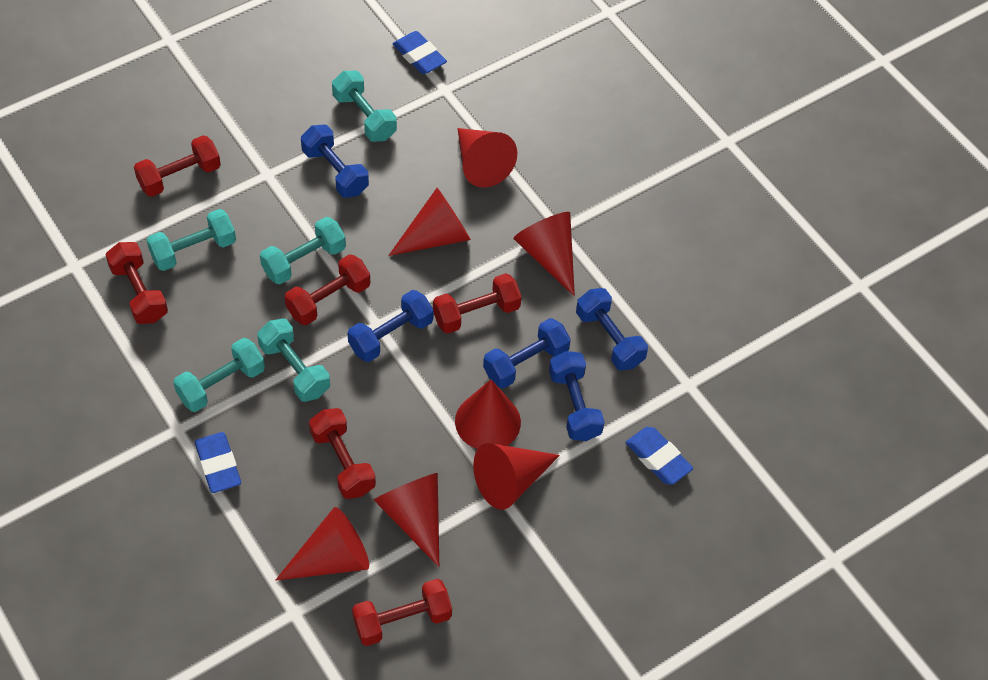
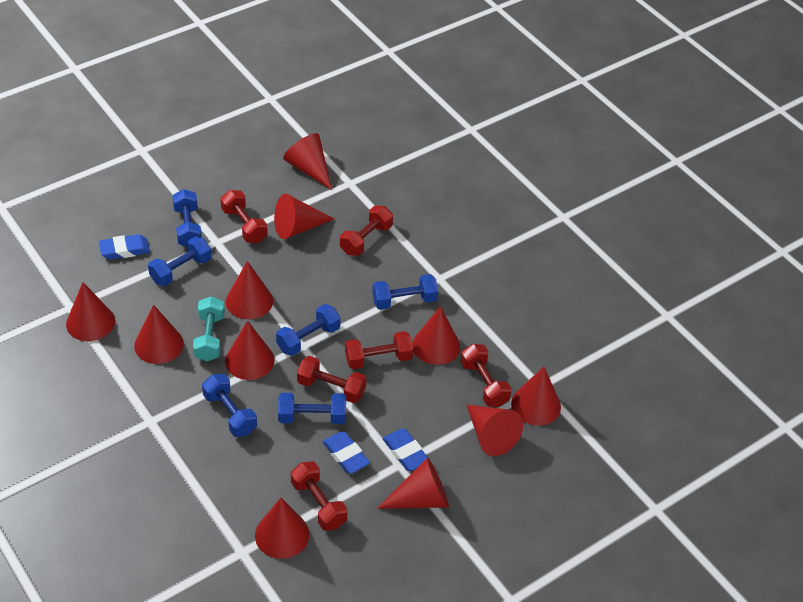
blue dumbbell: [301,125,369,198] [348,290,433,362] [483,318,571,389] [549,351,605,441] [576,288,648,371] = 5 -> [148,236,212,286] [172,189,202,247] [202,374,257,437] [276,304,341,356] [278,393,346,424] [372,274,438,310] = 6
red cone: [275,507,369,581] [374,473,439,567] [388,188,471,256] [455,379,521,449] [458,128,517,188] [473,443,560,510] [514,212,575,296] = 7 -> [66,282,115,341] [134,305,184,364] [225,321,275,380] [226,261,273,319] [255,498,309,559] [274,194,334,239] [283,133,332,190] [377,458,449,509] [412,306,460,365] [467,405,523,456] [511,367,561,426] = 11
turquoise dumbbell: [147,209,236,271] [173,338,265,412] [257,318,330,402] [260,217,346,284] [332,71,397,142] = 5 -> [193,296,225,361] = 1

